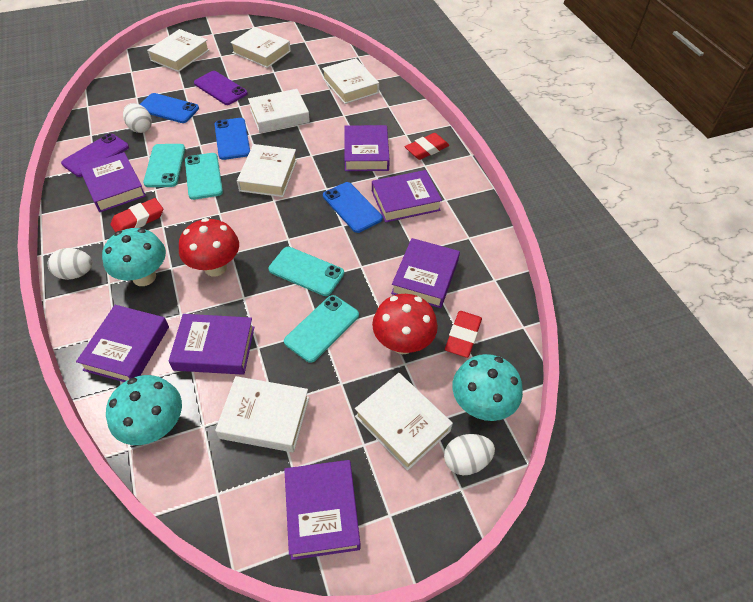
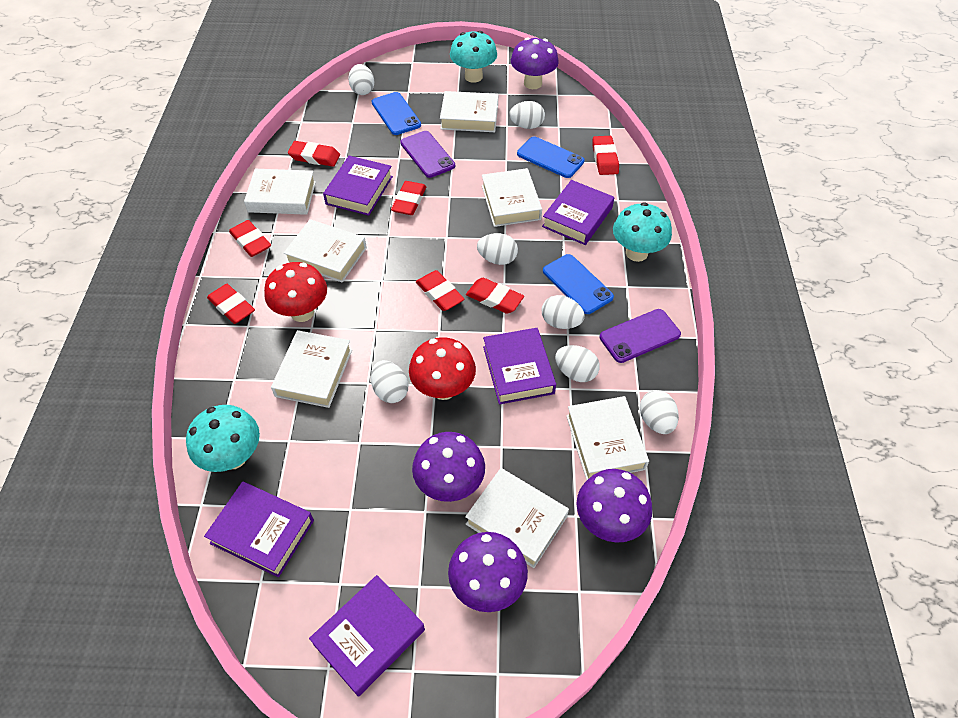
purple book: [76,305,169,382] [79,152,146,212] [168,314,254,375] [284,460,360,560] [344,125,390,171] [372,170,442,222] [391,238,460,308] = 7 -> [204,481,314,577] [309,575,425,697] [323,156,393,216] [483,328,556,405] [542,180,614,245] = 5
purple mushroom: none = 0 -> [412,432,485,502] [448,532,528,612] [511,37,559,89] [576,469,652,543] = 4
red eraser: [111,198,163,232] [405,133,449,160] [445,311,482,358] = 3 -> [207,284,255,324] [229,220,271,257] [288,141,340,166] [391,181,426,215] [416,270,465,311] [466,278,524,314] [593,136,619,175] = 7
turquoise phone: [143,144,185,187] [185,153,223,200] [269,247,344,296] [284,295,359,363] = 4 -> none = 0
white egg: [48,248,93,280] [123,103,152,133] [444,434,495,476] = 3 -> [348,64,374,95] [371,360,408,403] [477,233,518,265] [509,101,545,129] [542,295,585,329] [555,345,600,382] [640,390,679,434] = 7

